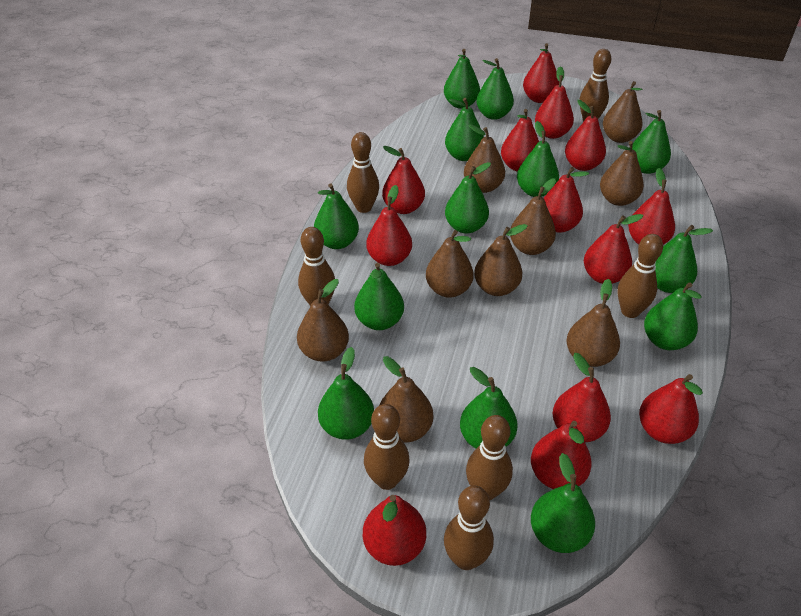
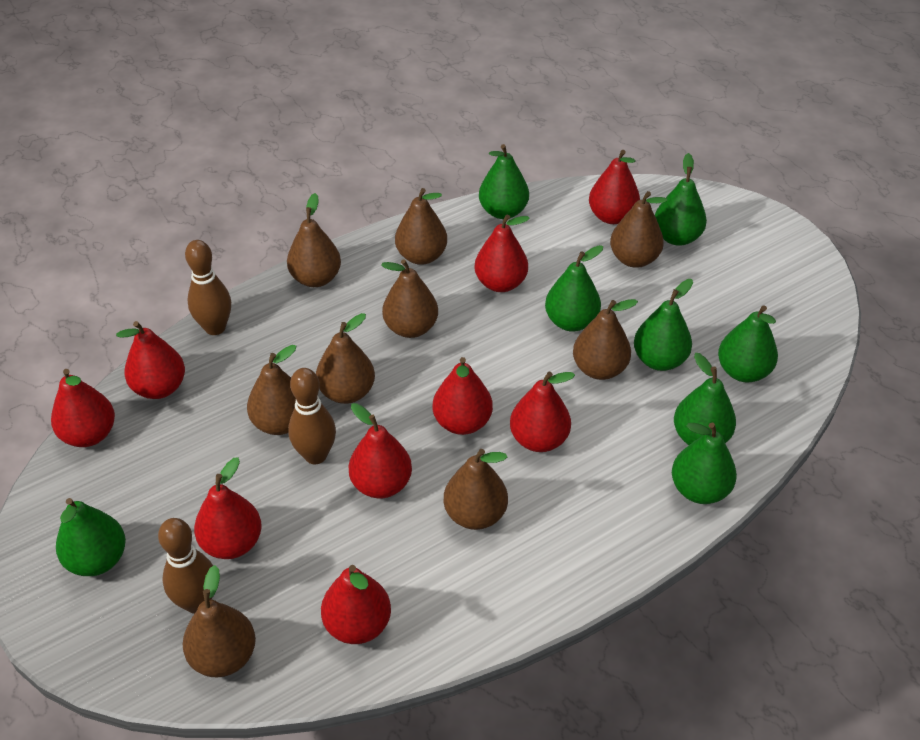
brown bowling pin: [298,227,335,306] [347,132,379,213] [364,404,410,490] [444,486,494,570] [466,415,513,500] [579,49,611,121] [618,234,663,318] = 7 -> [158,518,213,614] [185,240,231,335] [288,368,336,464] = 3
green pear: [314,184,359,249] [318,347,374,440] [354,263,404,330] [444,49,480,109] [445,98,484,161] [445,162,491,234] [460,367,518,449] [476,58,514,120] [517,121,559,197] [531,453,595,553] [632,110,671,174] [644,282,702,350] [655,225,713,293] = 13 -> [56,498,126,576] [479,144,529,219] [545,245,603,332] [634,279,693,371] [655,153,707,246] [672,423,737,504] [674,353,736,445] [718,305,778,382] = 8
red pear: [363,495,426,566] [366,185,412,266] [382,146,425,214] [501,109,539,172] [523,43,559,103] [531,421,592,489] [535,66,574,139] [544,167,589,233] [553,353,611,442] [565,100,606,171] [584,214,643,284] [628,168,675,245] [639,374,703,444] = 13 -> [51,369,115,447] [116,321,185,399] [194,457,262,559] [321,565,391,644] [349,403,412,498] [433,357,493,435] [474,214,530,292] [510,371,575,452] [589,150,640,224] = 9

